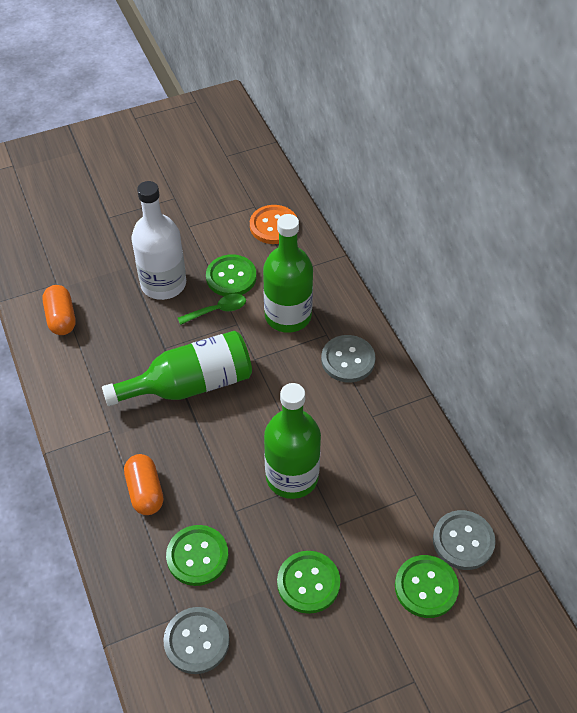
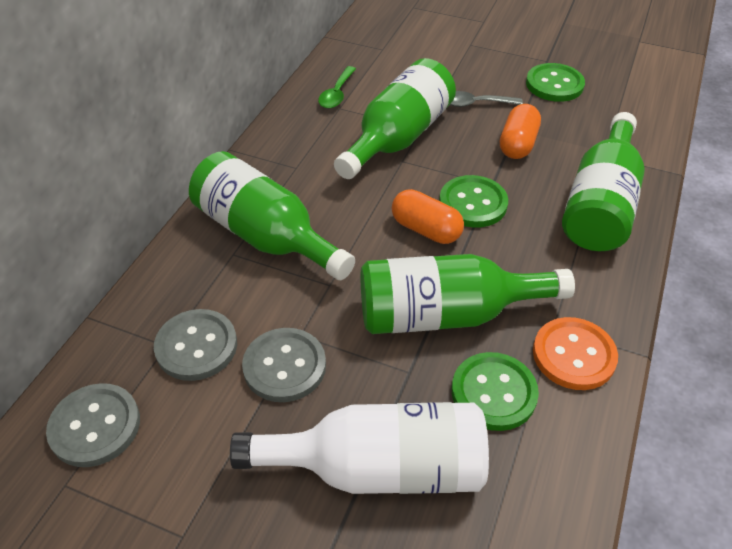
green bottle: [102,331,252,406] [263,214,313,333] [264,383,321,499] = 3 -> [189,151,355,280] [334,58,456,179] [361,254,575,334] [562,112,645,251] = 4
green button: [166,525,229,586] [206,254,256,296] [277,551,340,614] [395,555,459,618] = 4 -> [439,175,508,228] [452,352,539,431] [526,63,585,102] = 3
grey spoon: none = 0 -> [450,91,523,107] = 1

